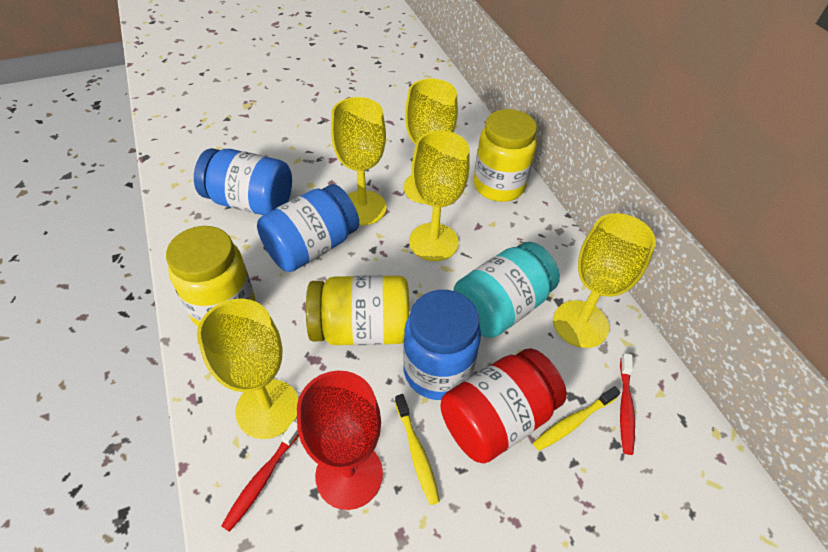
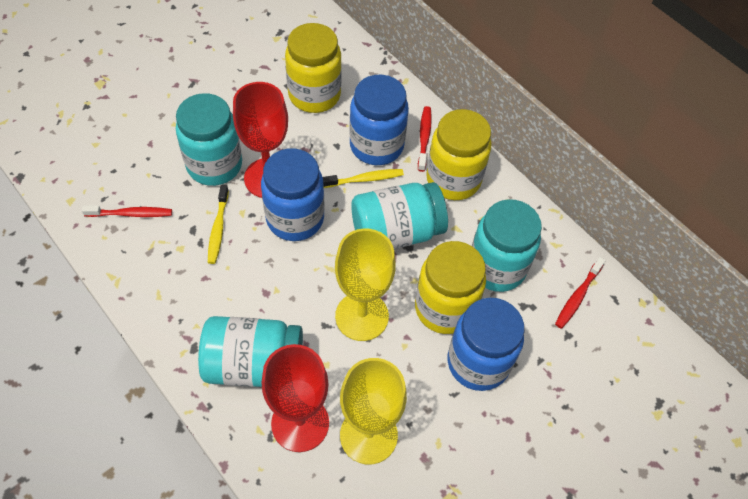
red goblet: [297,371,383,510] = 1 -> [233,82,288,198] [262,344,329,452] = 2
red jar: [440,348,567,463] = 1 -> none = 0
red toothbrush: [221,421,299,532] [620,353,635,455] = 2 -> [82,205,172,217] [418,106,432,172] [555,257,606,329] = 3
turquoise jar: [453,242,560,338] = 1 -> [176,93,242,186] [198,316,303,387] [352,182,448,249] [472,199,542,292] = 4
yellow goblet: [197,299,299,439] [331,97,387,225] [404,79,458,204] [409,131,470,261] [553,213,656,348] = 5 -> [335,228,396,341] [340,358,407,464] = 2

